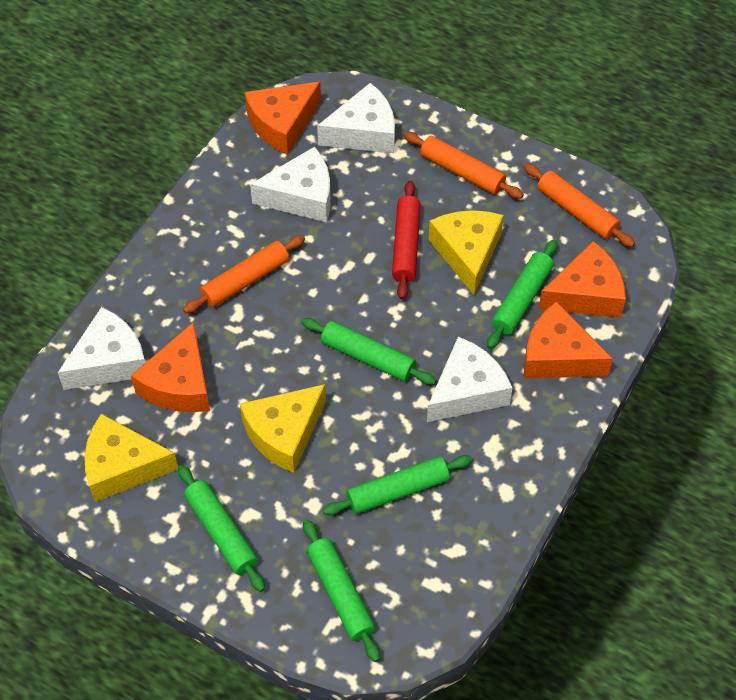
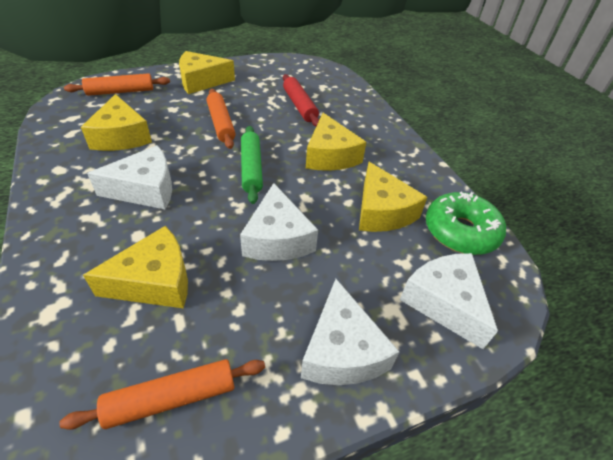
green donut: none = 0 -> [426,192,506,255] = 1
green rolling pin: [178,465,265,592] [301,318,436,385] [303,519,380,662] [323,455,472,515] [487,239,557,349] = 5 -> [241,126,263,204] = 1
orange cheese: [131,322,210,412] [245,82,321,155] [524,301,613,378] [538,241,626,318] = 4 -> none = 0
yellow cheese: [84,414,178,502] [240,384,326,473] [428,210,504,295] = 3 -> [81,94,152,151] [83,226,188,309] [179,51,235,94] [306,113,366,171] [359,162,428,232] = 5

